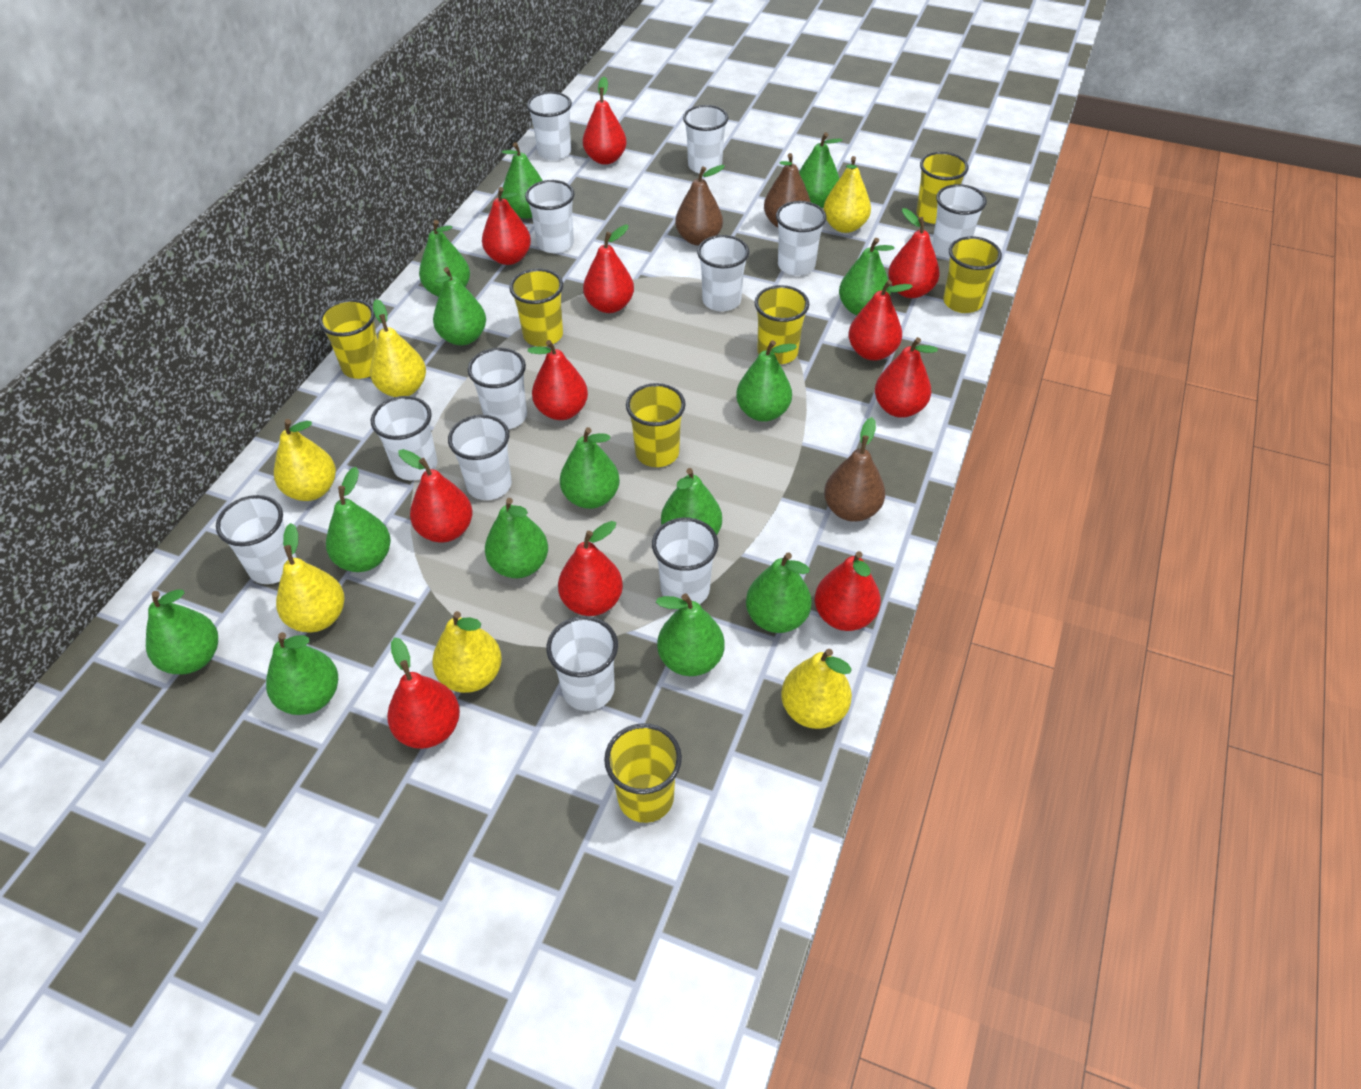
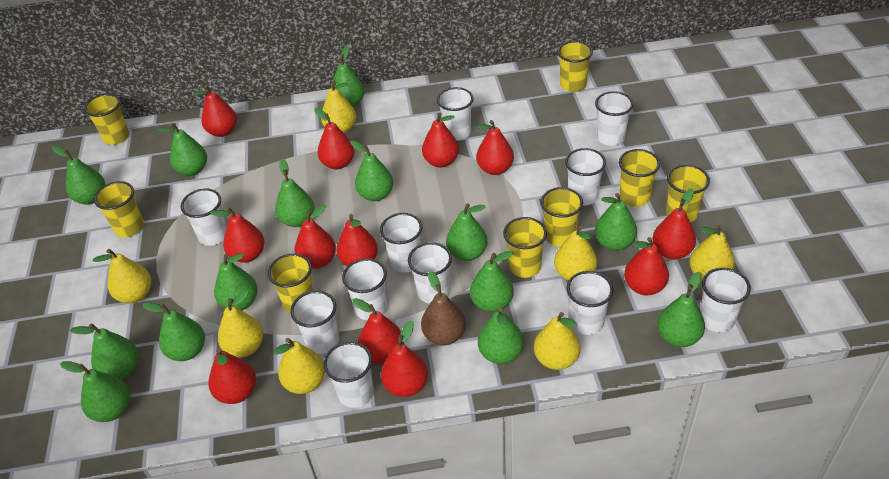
brown pear: [675,165,725,246] [764,153,811,228] [824,417,885,522] = 3 -> [421,271,466,345] = 1
red pear: [387,637,460,749] [398,449,473,542] [482,187,531,265] [528,340,588,420] [558,521,623,616] [583,77,627,165] [583,225,634,313] [815,551,881,631] [848,280,913,360] [875,337,938,418] [888,208,940,298] = 11 -> [195,85,237,137] [208,348,256,404] [210,207,265,263] [294,205,336,269] [314,108,355,169] [336,214,378,266] [352,298,404,364] [381,321,428,397] [422,113,459,167] [476,120,514,175] [624,237,669,295] [652,188,696,260] = 12
white cup: [216,495,297,584] [371,396,437,480] [448,415,512,500] [468,348,527,429] [525,180,575,253] [527,92,572,160] [546,616,618,711] [652,518,718,604] [683,105,729,174] [697,235,749,311] [776,201,826,276] [932,184,987,258] = 12 -> [181,189,227,246] [290,291,339,354] [324,342,374,408] [342,258,387,320] [380,213,422,272] [408,242,452,304] [437,87,473,140] [565,148,606,205] [566,271,613,335] [595,91,633,146] [700,268,751,332] = 11
yellow cup: [319,299,378,379] [509,269,563,347] [604,723,682,823] [626,383,686,467] [755,285,810,364] [916,152,968,224] [943,236,1002,313] = 7 -> [84,94,130,145] [94,181,144,237] [268,253,314,314] [503,217,547,278] [541,187,583,247] [557,41,593,92] [619,149,660,207] [666,165,710,223] = 8
yellow pear: [274,419,336,501] [276,523,345,632] [370,299,426,397] [432,611,502,693] [781,649,852,729] [823,156,871,233] = 6 -> [93,249,151,303] [218,290,263,358] [273,338,325,394] [321,81,356,133] [534,312,581,370] [554,225,597,281] [689,224,735,280] = 7

